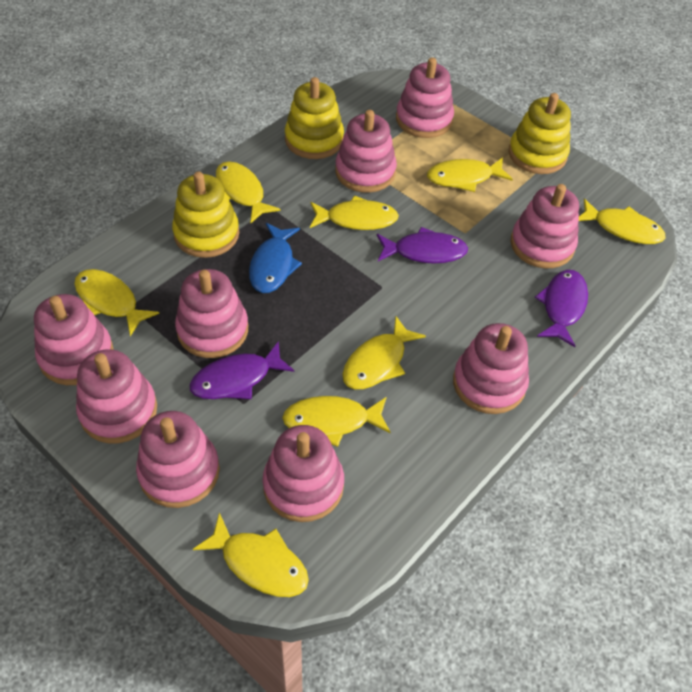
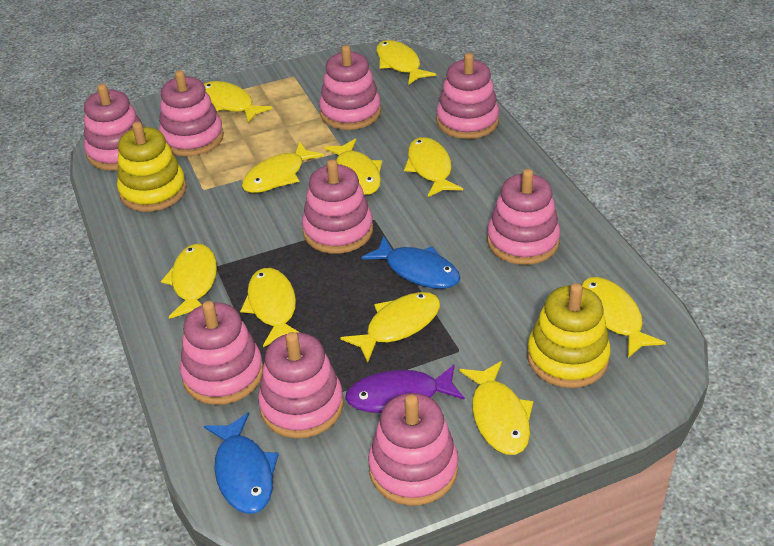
blue fish: [249,223,302,293] = 1 -> [204,412,279,514] [361,235,460,289] = 2
purple fish: [189,341,295,399] [377,227,468,263] [535,270,588,347] = 3 -> [345,364,465,413] = 1
yellow fish: [74,269,159,336] [193,512,309,597] [216,161,281,223] [282,396,391,447] [310,195,399,230] [342,316,426,389] [427,157,513,192] [579,198,666,244] = 8 -> [161,244,217,319] [204,81,272,123] [240,268,300,347] [242,141,324,193] [324,138,382,195] [340,292,440,363] [376,40,436,85] [404,137,463,197] [459,361,533,455] [581,277,666,358] = 10
yellow stacking toy: [172,172,239,258] [285,77,344,159] [508,93,571,174] = 3 -> [117,122,187,212] [527,283,611,388] = 2

